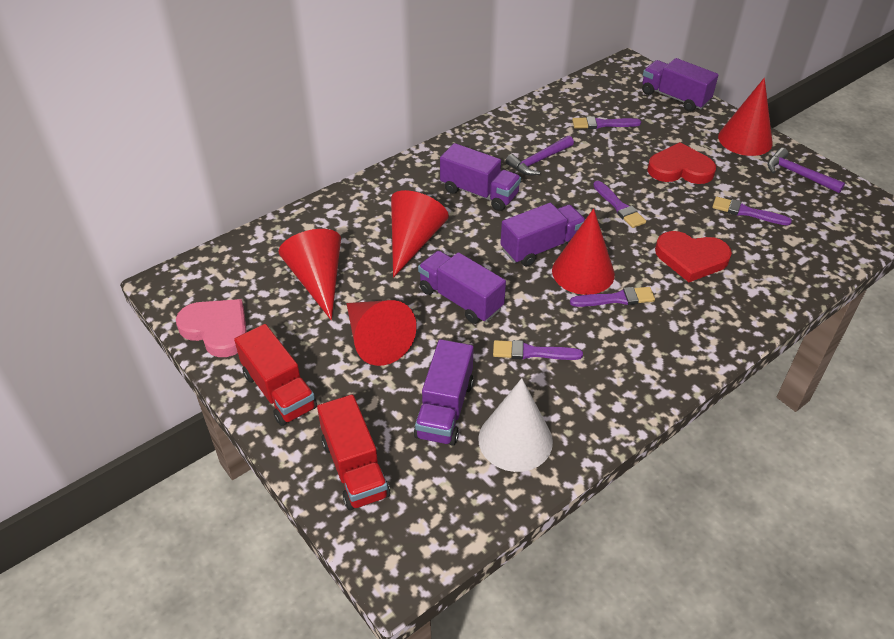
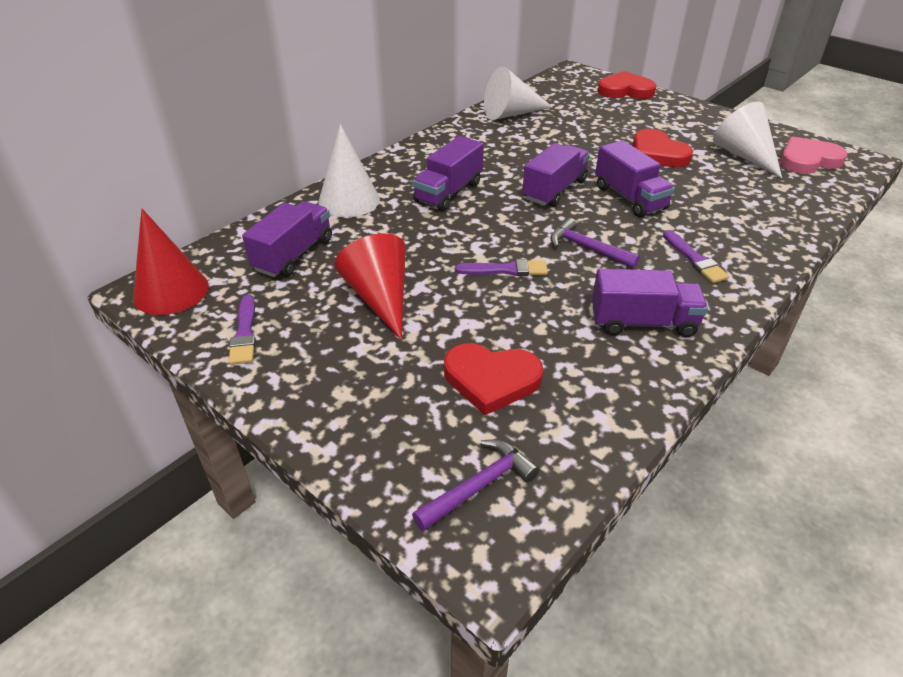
purple brush: [493,340,583,360] [570,287,655,307] [572,116,641,129] [593,181,646,228] [712,197,792,225] = 5 -> [228,295,256,365] [455,259,548,276] [663,230,729,283] = 3
red cone: [279,229,341,320] [346,300,417,366] [391,190,449,278] [552,208,615,295] [718,78,773,156] = 5 -> [133,209,209,315] [335,233,406,340] = 2
red heart: [647,142,716,184] [655,231,732,282] = 2 -> [444,343,543,415] [598,71,656,99] [633,129,693,167] = 3
red truck: [234,324,317,426] [317,394,390,510] = 2 -> none = 0
white cone: [478,378,553,472] = 1 -> [318,124,380,217] [484,66,553,120] [713,102,782,178] = 3

